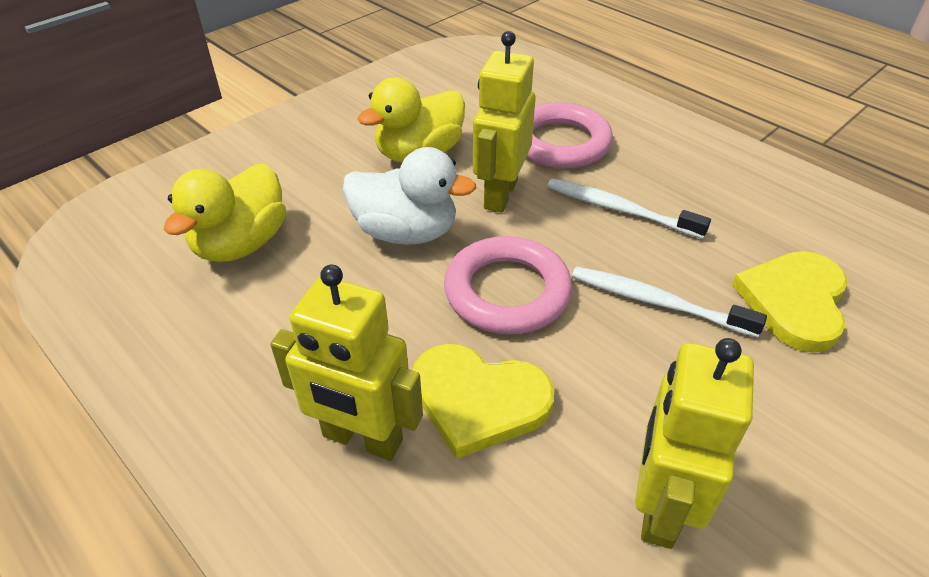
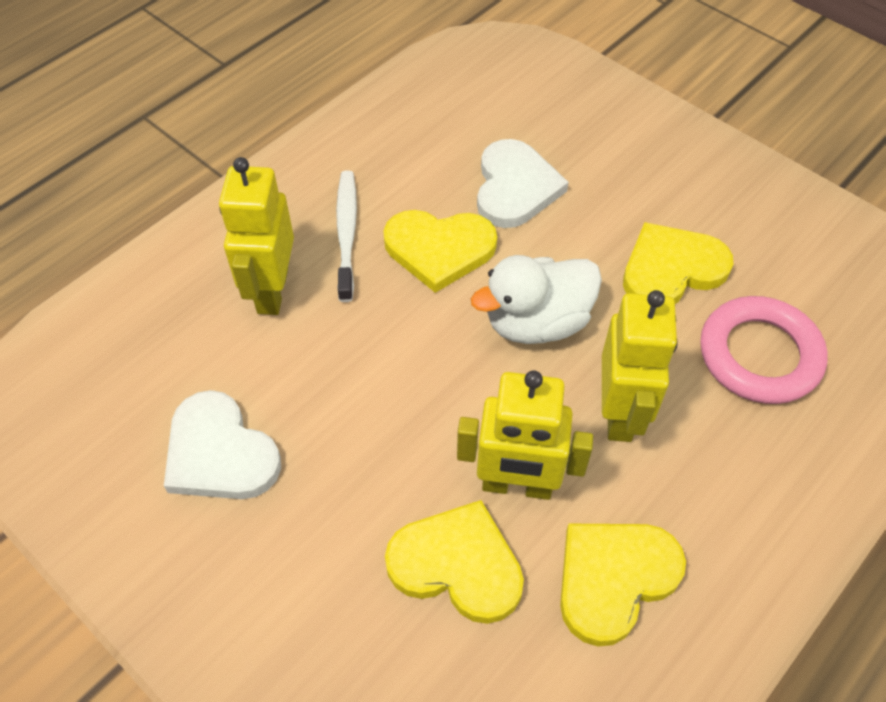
pink ring: [444,236,572,334] [527,102,613,168] = 2 -> [700,296,828,404] = 1
white heart: none = 0 -> [164,390,281,499] [477,139,569,228] = 2
white toothbrush: [547,179,711,239] [572,266,767,338] = 2 -> [336,170,357,302] = 1
yellow duck: [164,163,286,262] [357,77,465,162] = 2 -> none = 0
yellow heart: [413,344,554,459] [732,251,848,353] = 2 -> [383,210,497,293] [385,500,524,624] [560,524,686,646] [623,222,733,304] = 4

